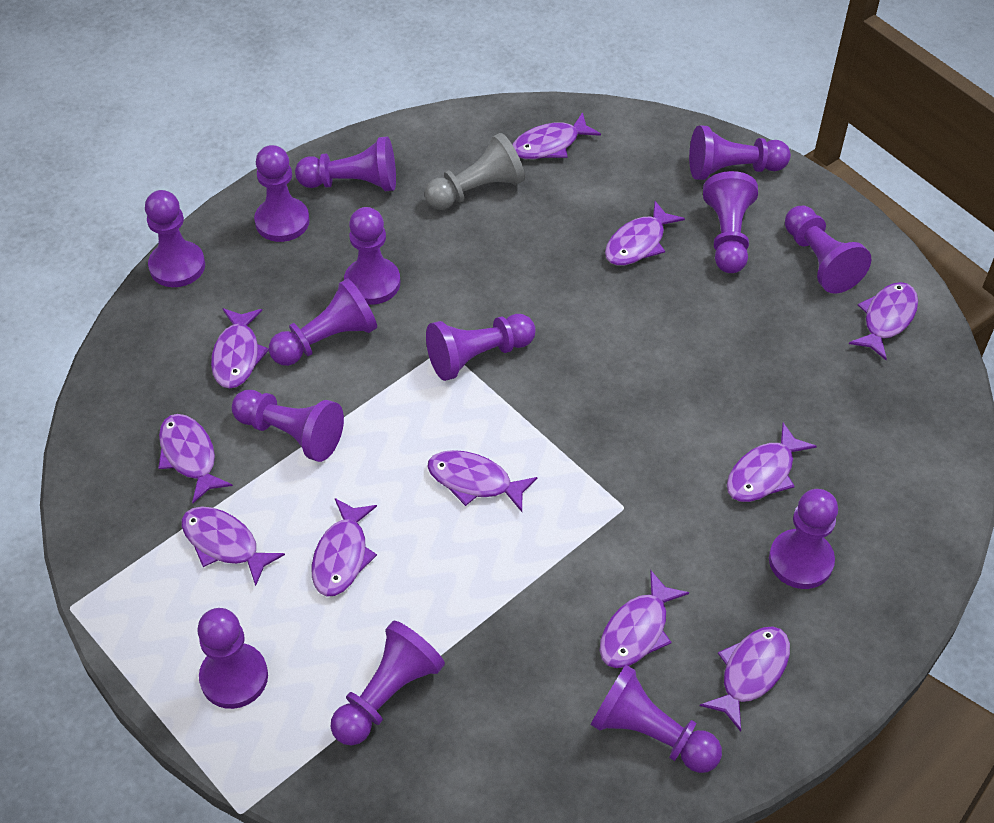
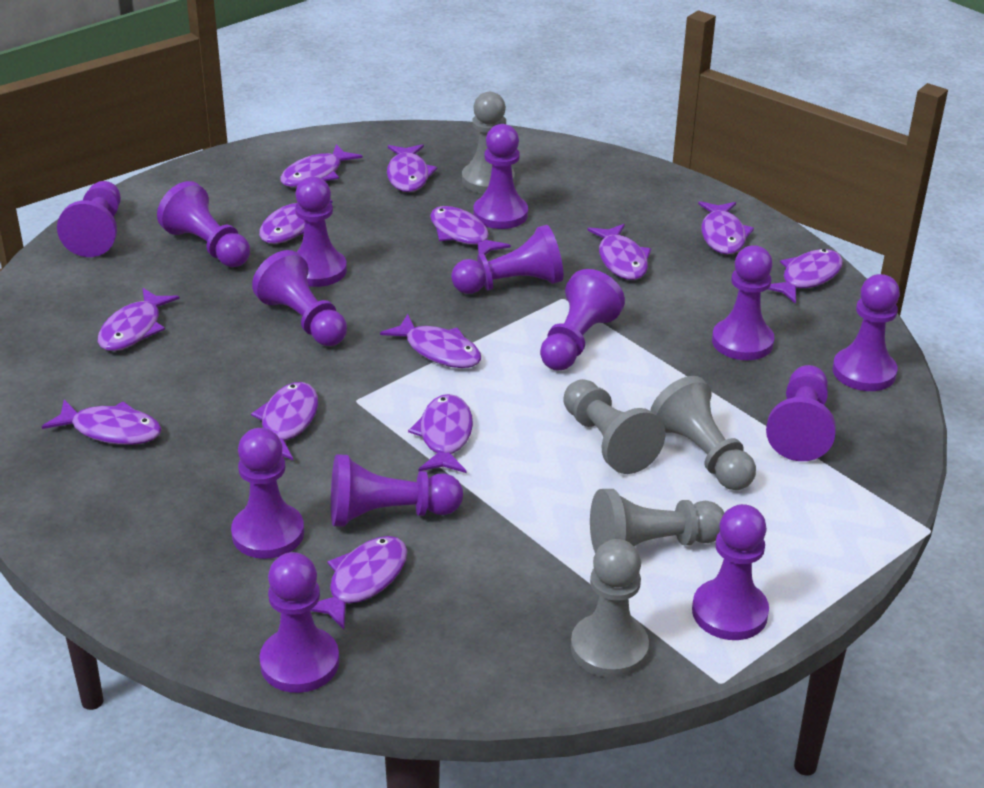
grey pawn: [425,133,525,210] = 1 -> [462,92,515,194] [563,379,665,474] [571,539,649,678] [590,489,724,553] [650,376,756,490] = 5
purple fish: [158,414,233,503] [182,507,285,587] [211,308,269,389] [312,498,377,597] [427,450,538,512] [512,112,601,159] [600,570,689,668] [605,201,685,266] [700,626,790,732] [727,423,817,502] [849,282,918,360] = 11 -> [42,400,162,445] [98,288,180,351] [251,382,318,460] [259,200,333,244] [280,144,363,187] [311,536,407,630] [380,314,481,368] [387,144,437,192] [408,394,473,473] [430,206,511,255] [587,224,651,280] [698,201,754,254] [768,249,843,304] = 13

